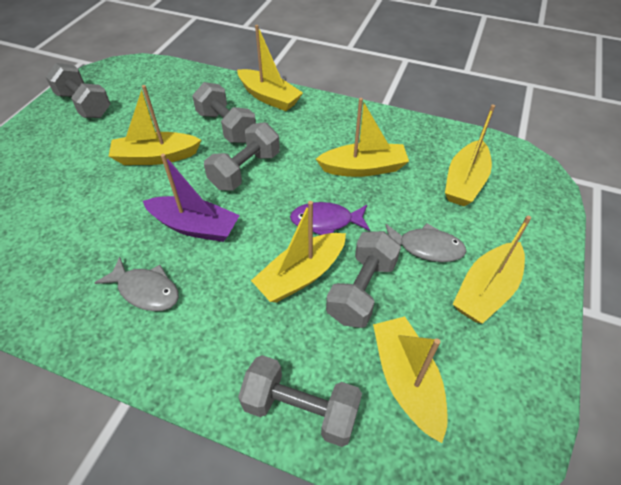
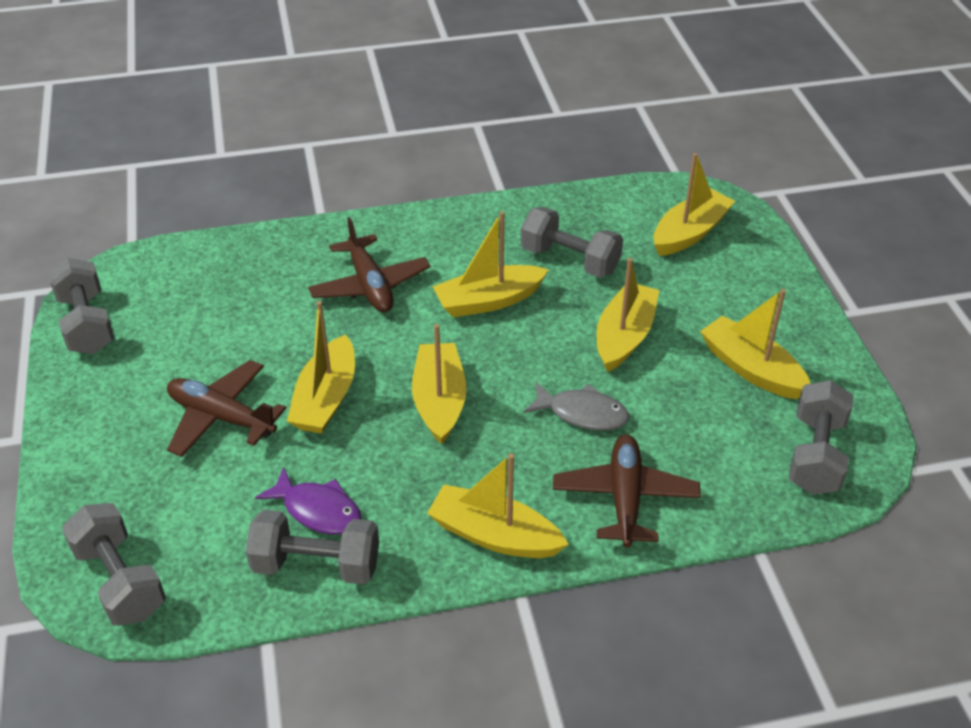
brown plane: none = 0 -> [167,360,286,457] [308,217,430,312] [553,434,701,548] = 3
grey fish: [95,257,179,311] [386,223,466,262] = 2 -> [524,382,629,431] = 1
purple boat: [143,154,240,242] = 1 -> none = 0

